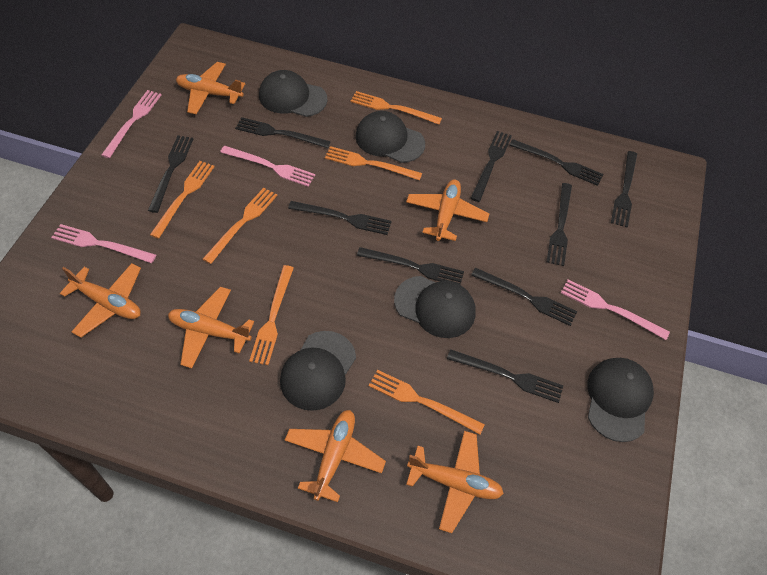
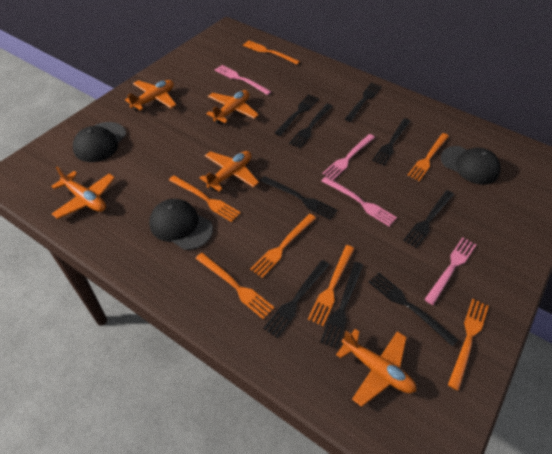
black cap: [259,70,327,117] [280,331,356,411] [355,111,425,163] [394,276,476,338] [587,358,654,442] = 5 -> [73,122,126,162] [149,199,213,250] [441,146,501,185] = 3
black fork: [148,135,193,213] [235,117,331,148] [288,201,392,235] [357,247,464,285] [447,349,563,403] [470,131,512,202] [471,268,577,326] [509,139,603,186] [547,183,572,266] [611,151,637,227] = 10 -> [260,176,338,220] [263,260,330,338] [275,95,319,136] [289,104,333,148] [320,262,363,349] [345,82,382,122] [369,273,458,347] [372,118,410,166] [403,190,454,248] = 9
orange fork: [150,161,215,239] [203,188,278,264] [249,265,294,365] [325,146,422,180] [351,91,442,124] [369,370,485,435] = 6 -> [169,175,241,222] [195,253,275,319] [243,40,300,65] [250,214,316,278] [308,245,355,326] [407,133,449,181] [448,299,489,391] = 7
orange plane: [60,263,141,337] [168,287,254,368] [176,62,245,115] [285,410,386,502] [406,179,489,241] [406,431,504,533] = 6 -> [51,167,115,219] [125,80,176,111] [200,151,259,192] [206,90,259,124] [336,329,416,407] = 5

